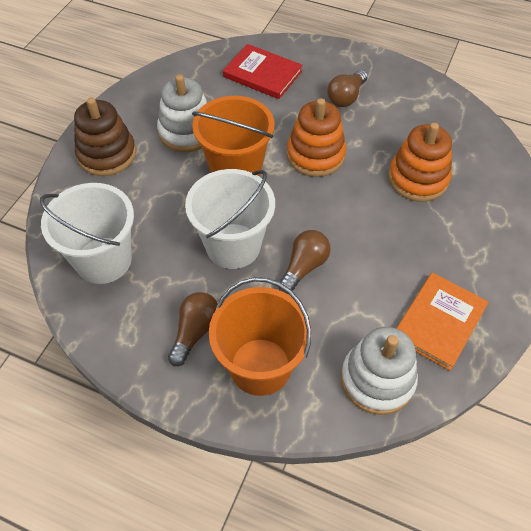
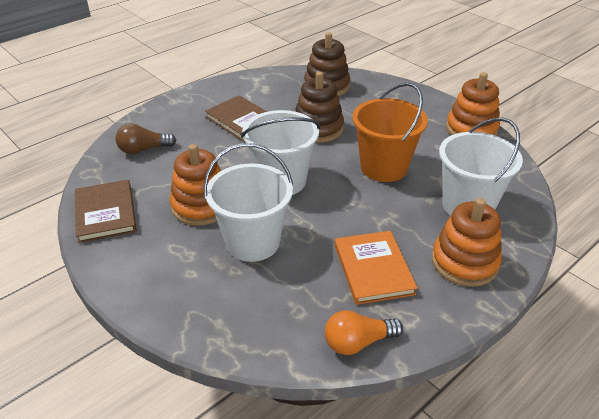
brown book: none = 0 -> [75,180,137,243] [205,95,267,142] = 2
brown light bulb: [168,292,218,366] [278,230,331,294] [327,70,368,107] = 3 -> [115,124,177,154] = 1
brown stacking toy: [74,98,136,176] = 1 -> [296,71,344,143] [304,32,350,96] = 2
orange bucket: [192,96,275,177] [209,277,312,396] = 2 -> [353,83,428,182] = 1
orange light bulb: none = 0 -> [325,310,403,355] = 1
orange stacking toy: [287,98,346,177] [388,123,452,202] = 2 -> [170,144,221,226] [432,198,502,287] [446,72,500,136] = 3
red book: [223,44,303,99] = 1 -> none = 0
white bucket: [40,183,134,284] [185,169,275,269] = 2 -> [204,143,293,262] [241,110,320,195] [439,118,523,216] = 3
white stacking toy: [157,74,207,152] [341,327,418,415] = 2 -> none = 0

